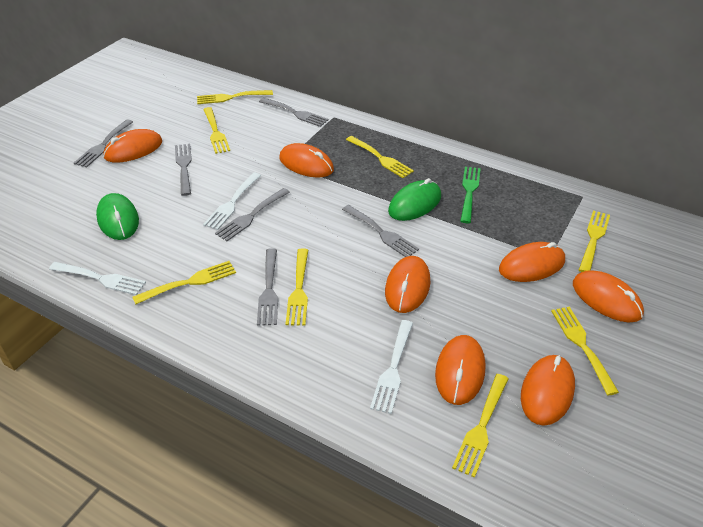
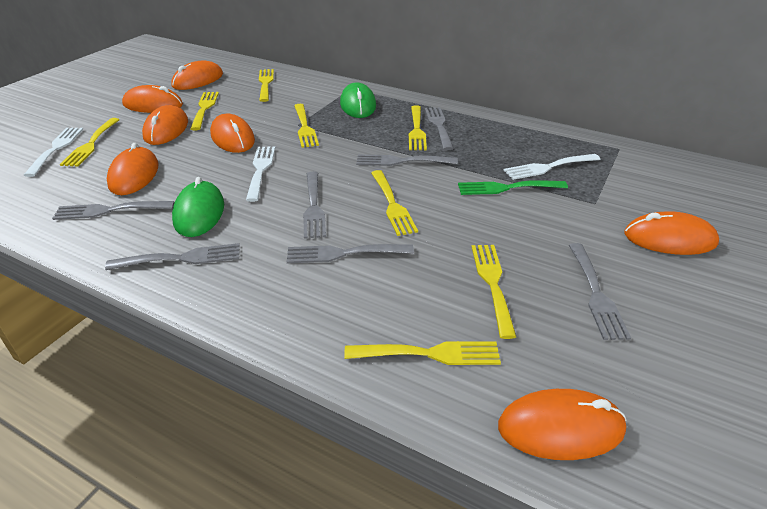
grey fork: [74,119,133,168] [175,144,192,196] [215,188,290,241] [257,248,278,326] [259,98,328,127] [342,205,419,257] = 6 -> [52,201,175,220] [105,243,239,270] [287,244,414,263] [303,171,326,239] [356,154,458,166] [425,107,454,150] [569,243,631,340] = 7

